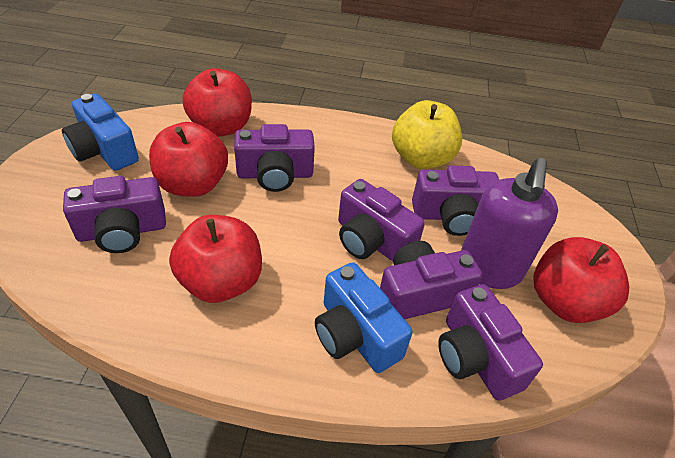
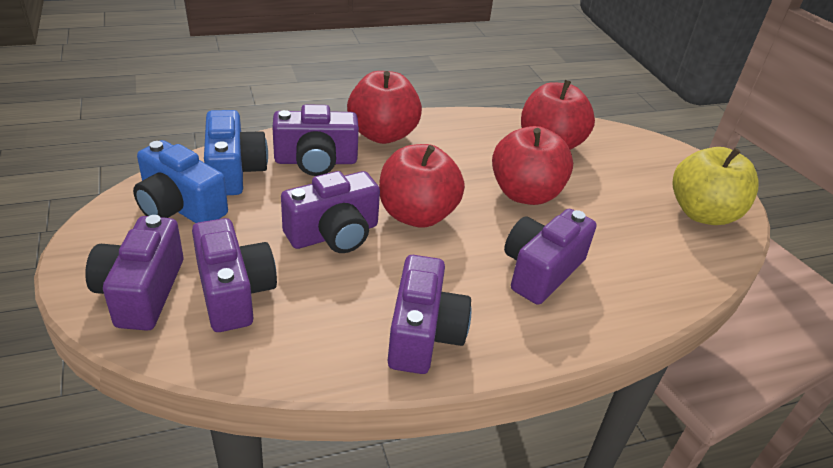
purple soap dispenser: [461,158,558,289] = 1 -> none = 0

